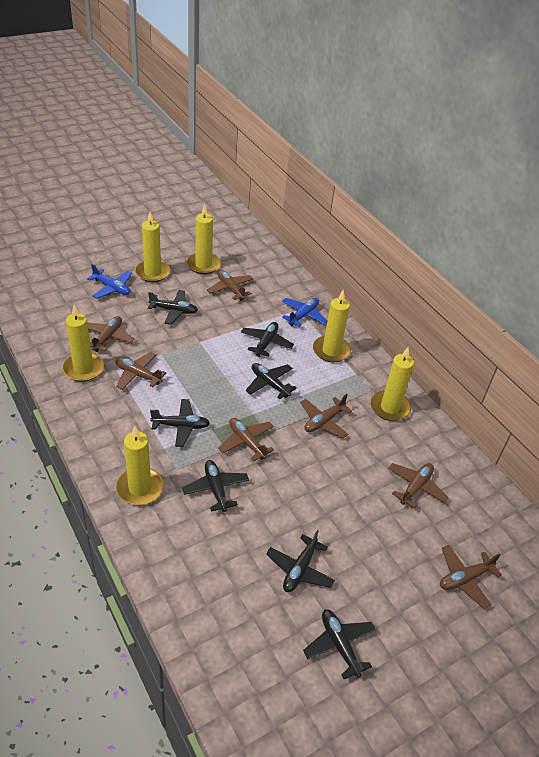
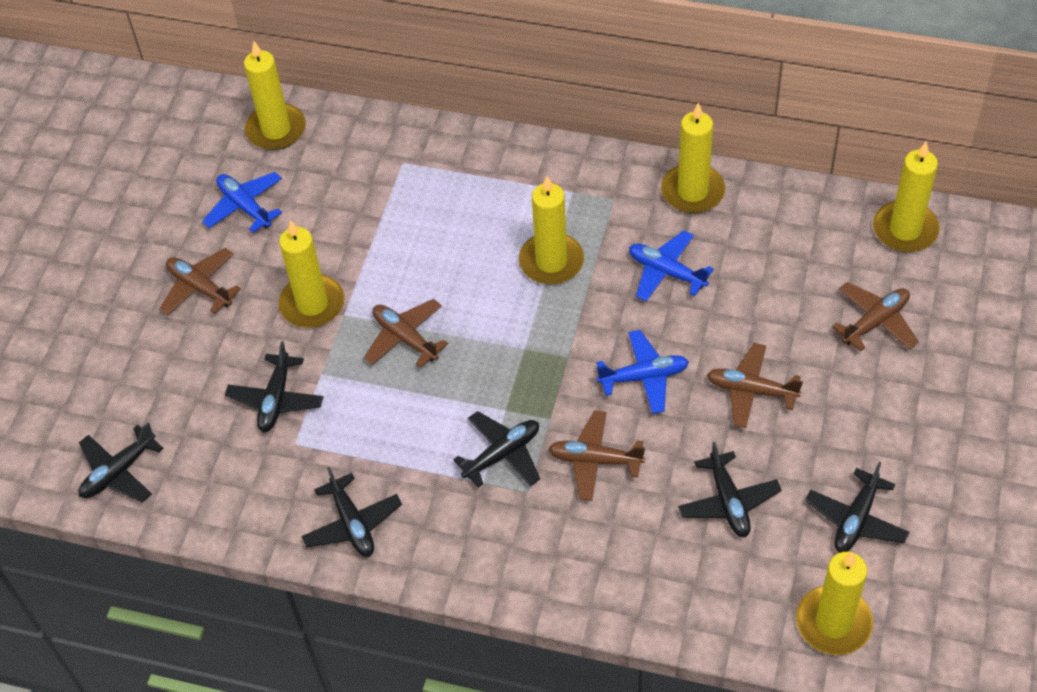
black plane: [148,290,198,325] [150,399,210,447] [182,460,249,512] [241,322,294,357] [246,363,297,399] [266,530,335,592] [303,609,376,679] = 7 -> [79,422,164,502] [225,341,324,432] [301,467,402,557] [453,411,540,488] [678,442,782,537] [805,461,909,553] = 6
blue plane: [87,264,132,299] [282,298,328,327] = 2 -> [202,172,282,233] [597,330,689,414] [629,231,714,302] = 3
brown plane: [87,316,135,352] [115,352,166,390] [207,270,254,301] [218,418,274,462] [300,394,352,438] [388,463,449,508] [440,545,502,608] = 7 -> [159,248,241,315] [364,299,448,368] [548,411,645,501] [707,343,803,428] [832,282,919,351] = 5

